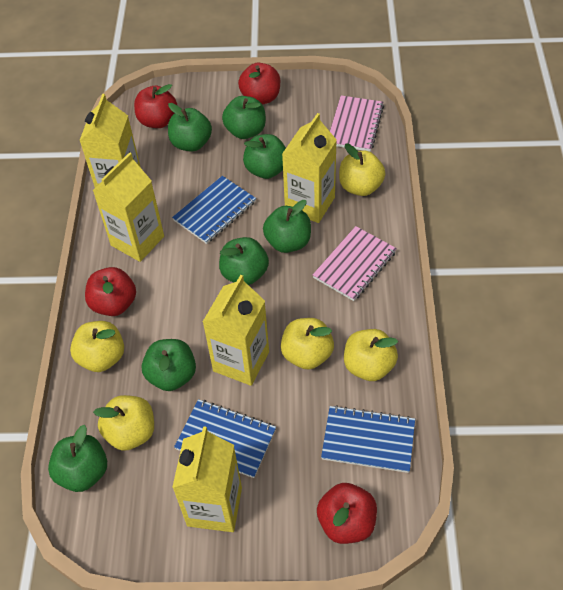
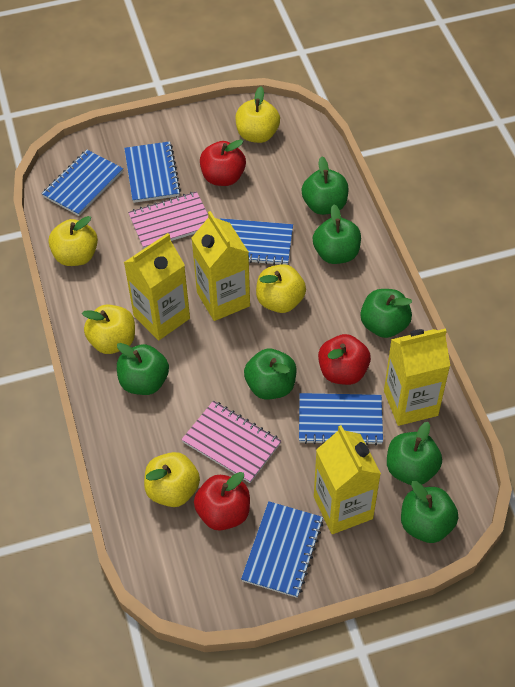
blue notebook: [172,176,256,244] [174,399,276,478] [321,405,415,473] = 3 -> [42,150,123,216] [124,141,181,203] [220,218,293,265] [241,501,324,598] [299,393,383,445] = 5
red apple: [85,267,136,316] [134,84,177,128] [238,62,280,105] [317,483,377,544] = 4 -> [194,472,250,531] [200,139,246,186] [318,334,371,385] = 3
yellow carton: [79,94,141,188] [93,152,164,262] [172,426,242,532] [203,275,269,386] [282,113,337,223] = 5 -> [124,233,190,340] [191,211,250,321] [314,425,381,534] [384,328,450,426] = 4

